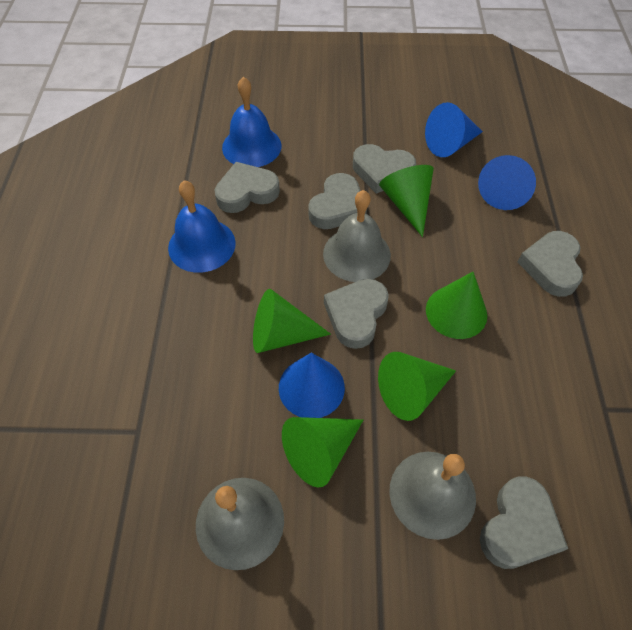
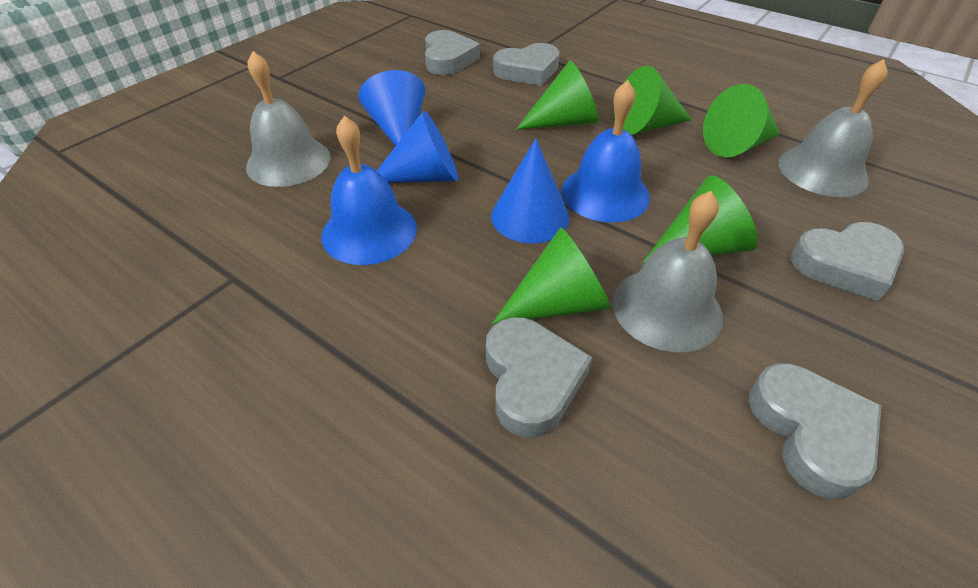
grey heart: [215,162,280,213] [308,173,367,229] [324,279,389,349] [353,144,416,194] [480,477,568,569] [517,231,583,297] = 6 -> [425,30,480,75] [486,317,592,438] [493,43,560,86] [748,363,881,499] [791,222,904,301] = 5

